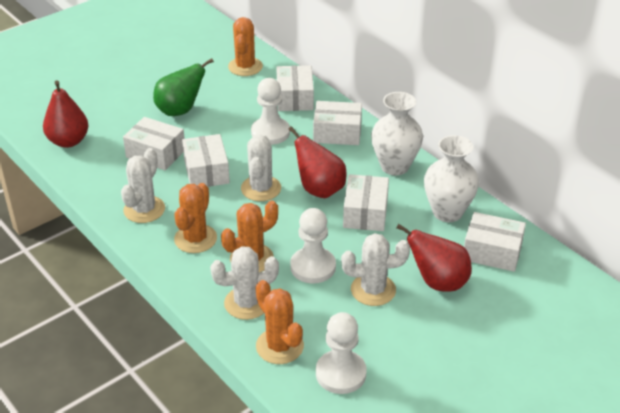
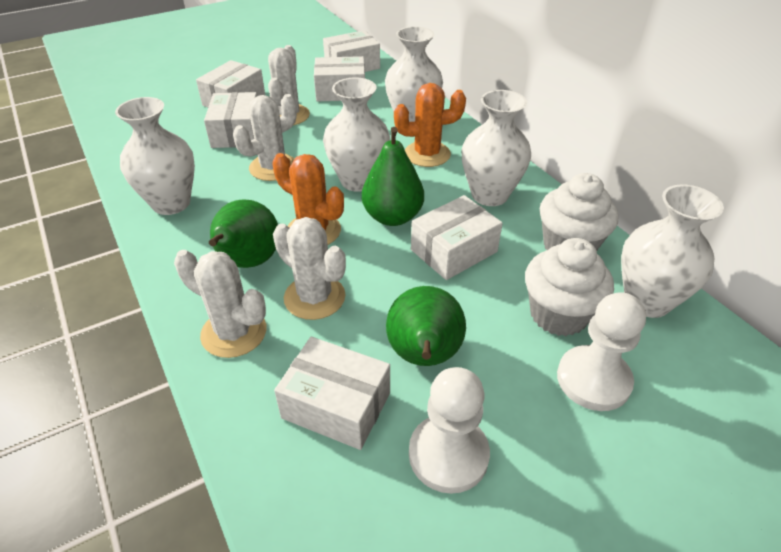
green pear: [153,58,214,116] = 1 -> [209,200,278,268] [362,127,424,226] [386,286,466,366] = 3
orange cactus: [174,183,217,253] [221,200,278,273] [228,17,263,76] [255,280,304,364] = 4 -> [272,153,344,245] [394,83,466,167] = 2
red pear: [43,80,89,148] [288,126,346,198] [397,224,472,292] = 3 -> none = 0
white cupcake: none = 0 -> [525,238,614,336] [540,173,618,250] = 2
white pawn: [251,78,290,145] [290,208,336,283] [316,312,367,394] = 3 -> [409,367,490,494] [557,292,646,411] = 2
white vase: [371,92,423,175] [424,135,479,222] = 2 -> [115,97,195,215] [323,78,390,192] [385,26,443,122] [461,90,531,206] [621,184,724,318] = 5

